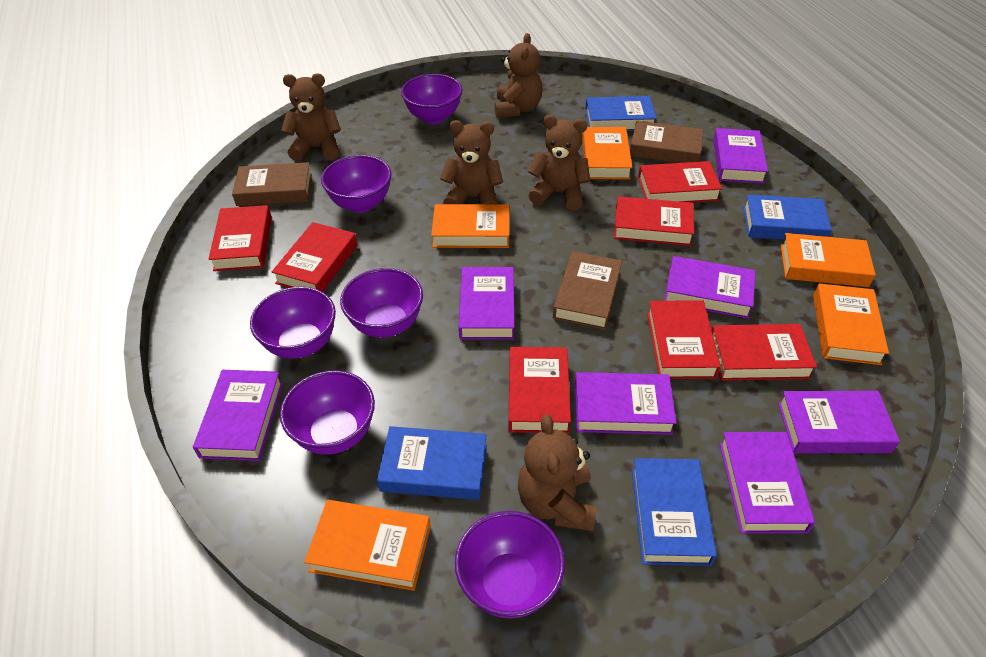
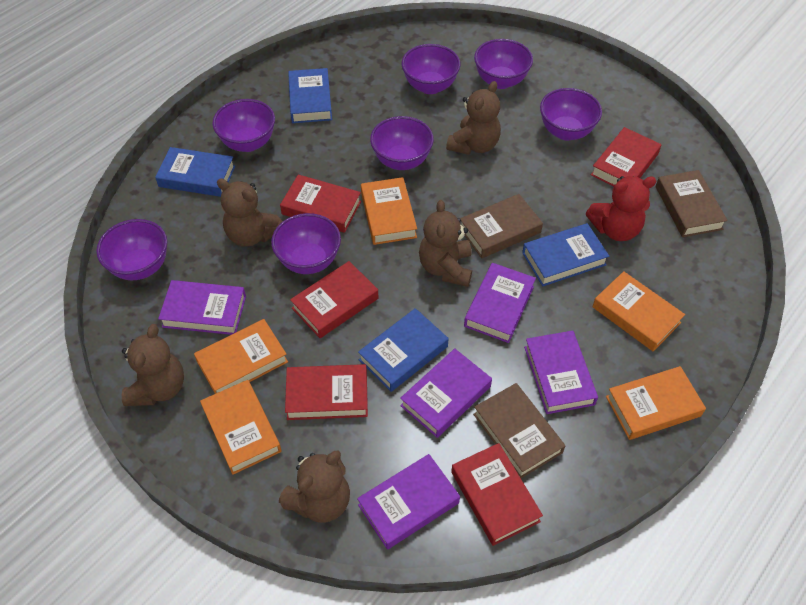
purple book: [193,370,283,461] [459,267,515,340] [575,372,676,435] [664,256,756,319] [713,128,768,183] [719,432,815,534] [778,391,900,453] = 7 -> [158,280,246,335] [357,454,460,550] [400,348,492,438] [464,263,536,343] [524,331,598,414] = 5
purple bowl: [250,287,336,359] [280,370,375,455] [321,155,392,213] [340,268,423,338] [401,74,463,124] [455,511,565,619] = 6 -> [96,219,167,281] [212,99,275,152] [271,213,341,274] [370,116,434,170] [402,44,460,94] [474,39,533,89] [540,88,602,140] = 7
red book: [208,205,272,271] [272,222,357,292] [508,347,571,433] [614,196,694,246] [638,161,722,203] [647,300,721,379] [712,324,817,381] = 7 -> [280,174,361,233] [285,364,368,420] [290,261,379,338] [451,443,543,546] [591,127,661,186] = 5
red teddy bear: none = 0 -> [586,176,656,241] = 1

